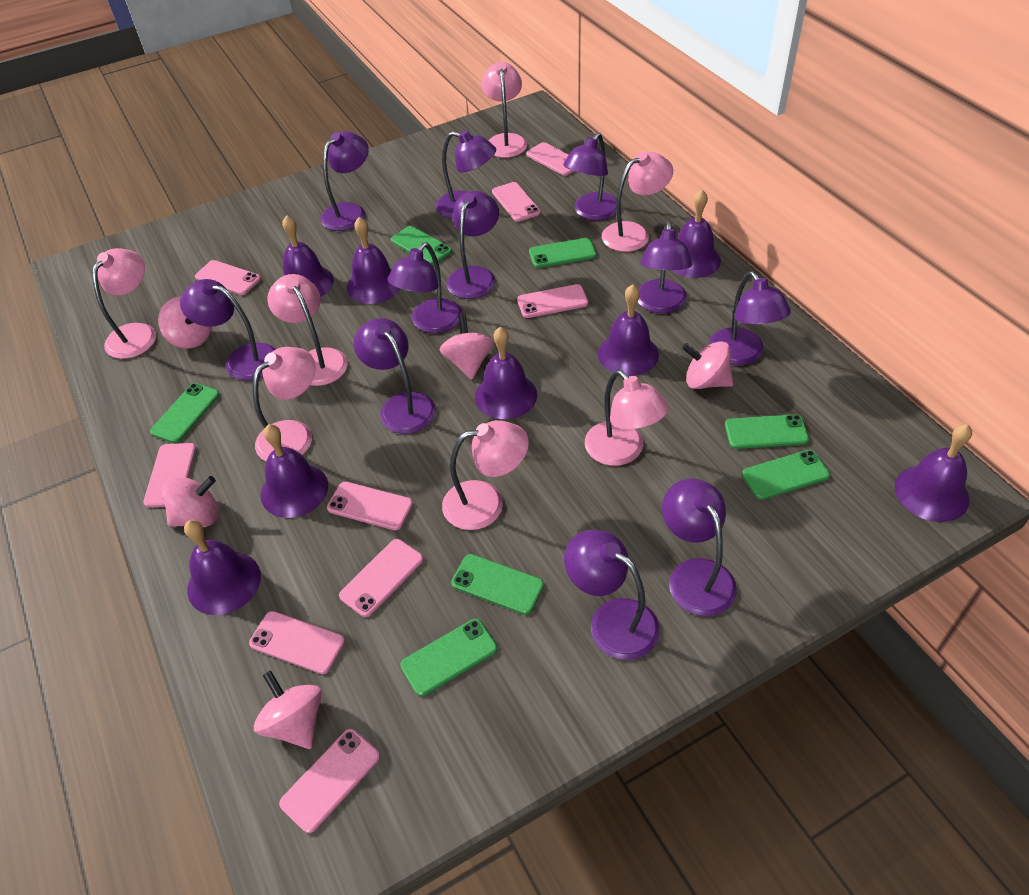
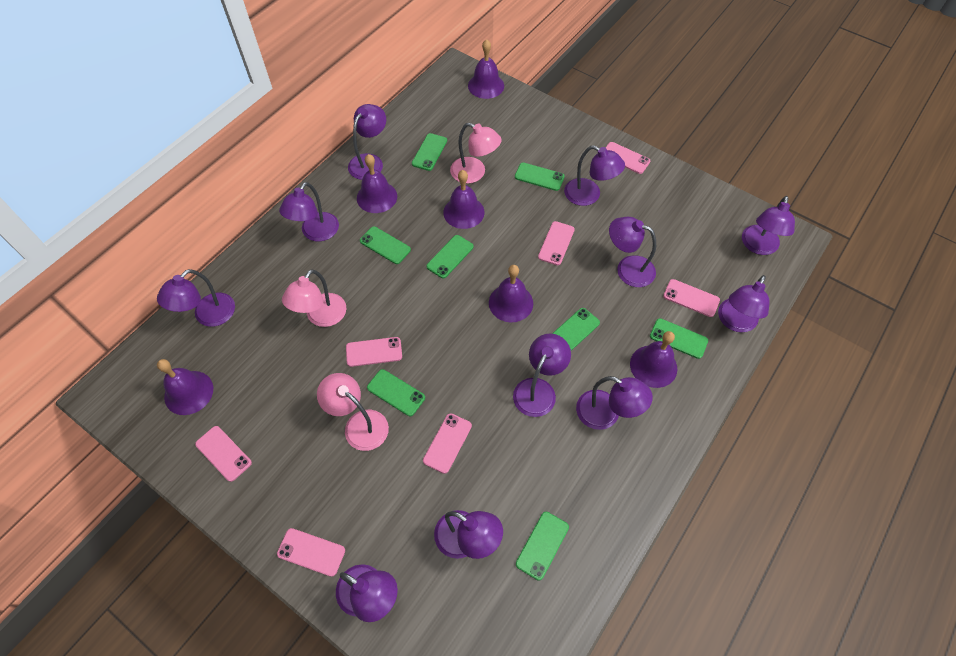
green phone: [150,383,219,443] [391,226,452,265] [400,619,497,696] [451,554,544,615] [529,238,596,268] [725,414,809,449] [742,450,830,500] = 7 -> [360,226,411,264] [367,369,425,416] [412,133,447,171] [426,235,474,279] [515,163,565,191] [516,512,569,581] [552,308,600,351] [650,318,708,359] = 8
pink lamp: [92,248,156,359] [253,347,316,461] [267,274,348,386] [442,420,529,530] [482,62,527,158] [585,370,669,466] [602,152,673,252] = 7 -> [282,269,347,327] [317,373,389,451] [450,123,502,184] = 3
pink phone: [143,443,196,508] [195,260,261,295] [249,611,345,674] [279,729,380,833] [327,482,413,530] [339,539,423,617] [492,182,541,222] [517,284,588,318] [526,142,574,176] = 9 -> [195,426,252,482] [277,528,345,577] [346,337,402,367] [423,413,472,474] [538,221,575,265] [606,142,650,174] [663,279,720,317] = 7
pink spinning top: [158,296,212,348] [162,476,219,527] [254,670,322,749] [440,315,494,380] [682,341,733,389] = 5 -> none = 0
purple bell: [184,520,261,615] [261,424,328,518] [282,215,334,297] [346,217,400,304] [475,327,537,419] [598,284,659,376] [671,190,721,278] [895,424,972,522] = 8 -> [157,359,213,415] [357,154,397,213] [443,170,485,229] [468,39,504,99] [489,265,533,322] [630,331,677,388] = 6

